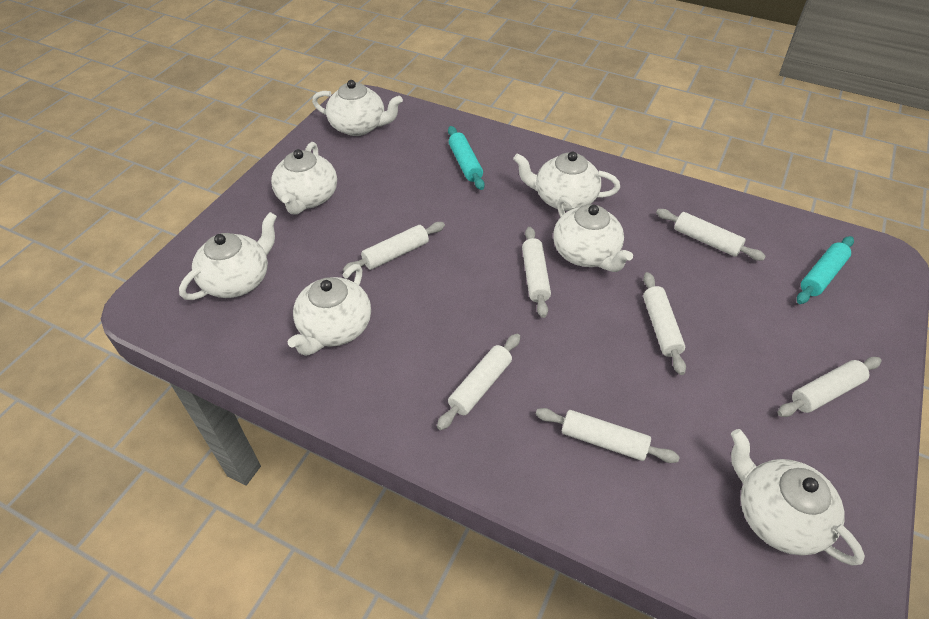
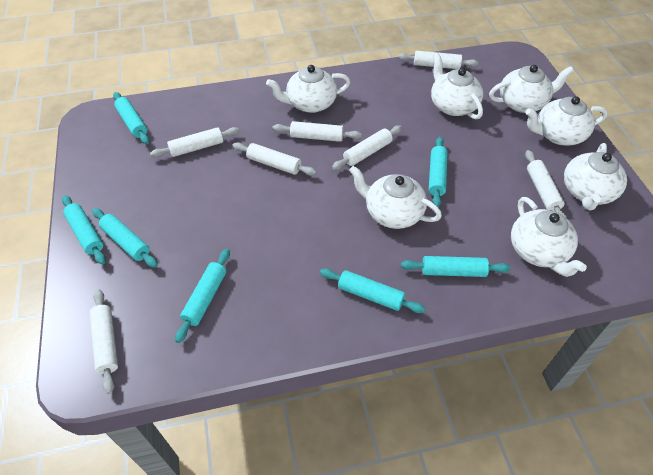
turquoise rolling pin: [448,126,485,190] [797,236,854,304] = 2 -> [62,195,106,265] [92,208,158,268] [113,92,149,144] [175,249,230,343] [320,268,425,313] [401,256,510,277] [429,137,448,207] = 7

